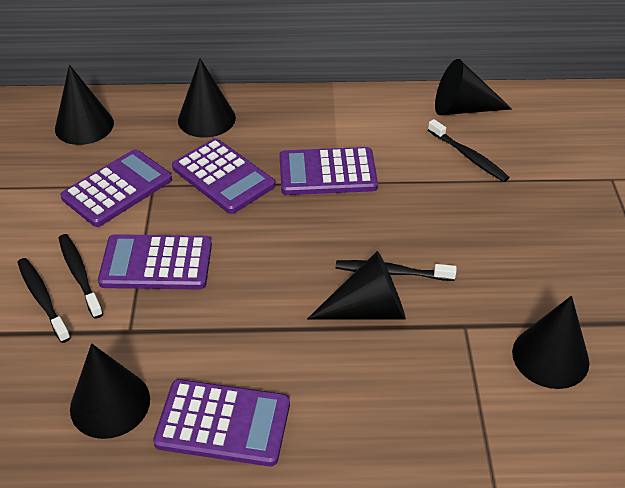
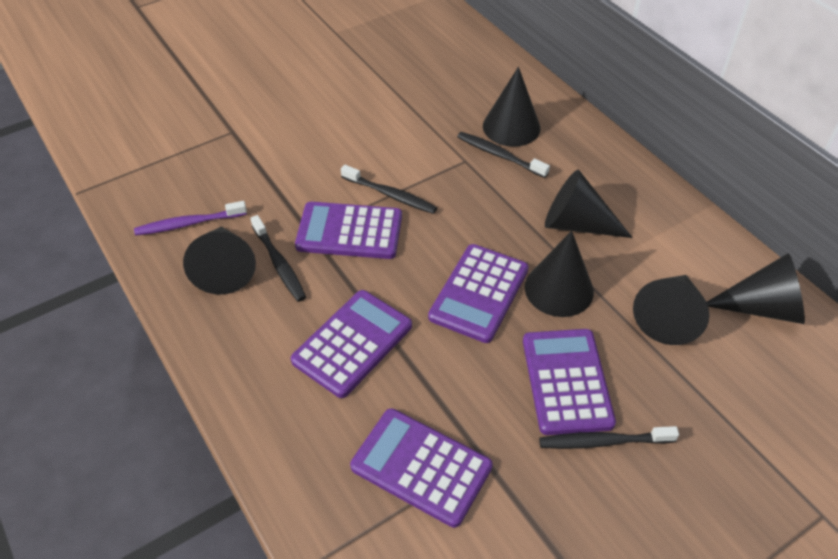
purple toothbrush: none = 0 -> [134,201,247,236] = 1

